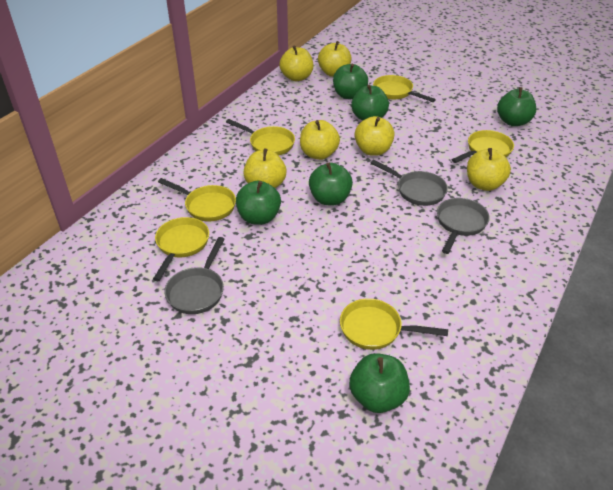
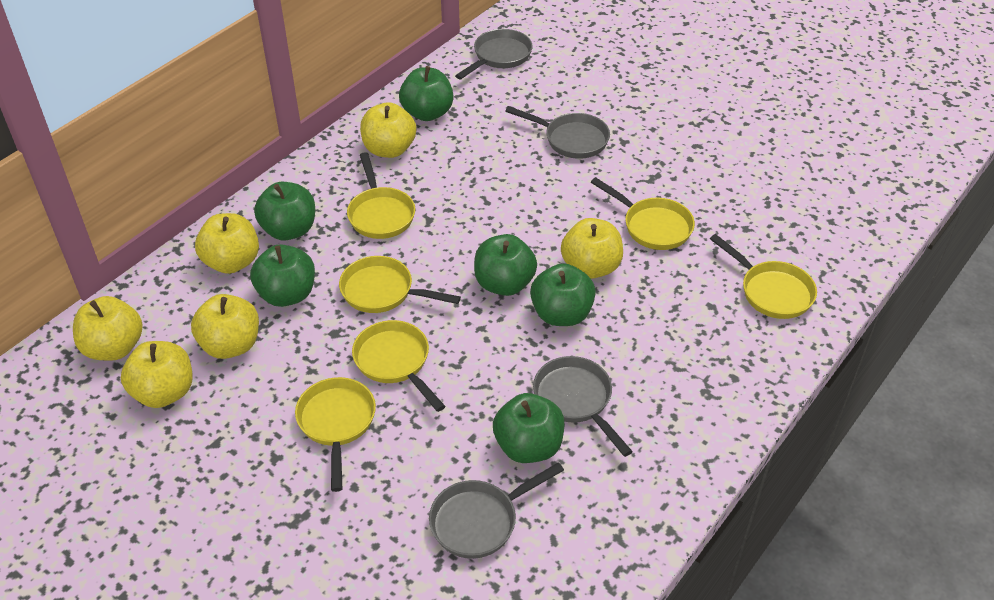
grey pan: [164,237,225,314] [371,160,448,206] [437,198,490,254] = 3 -> [429,462,564,559] [455,29,533,80] [505,106,610,159] [533,356,633,457] = 4

